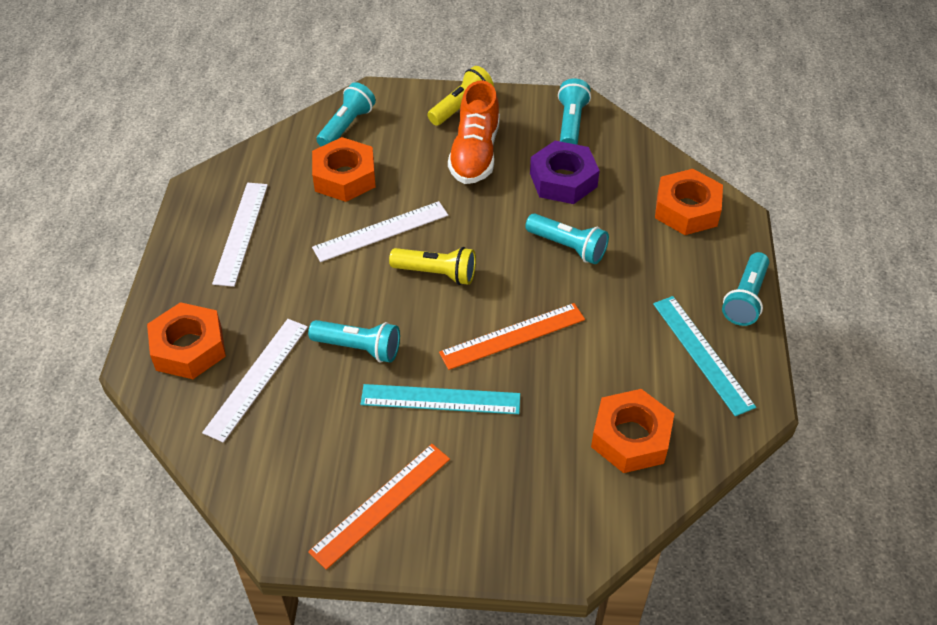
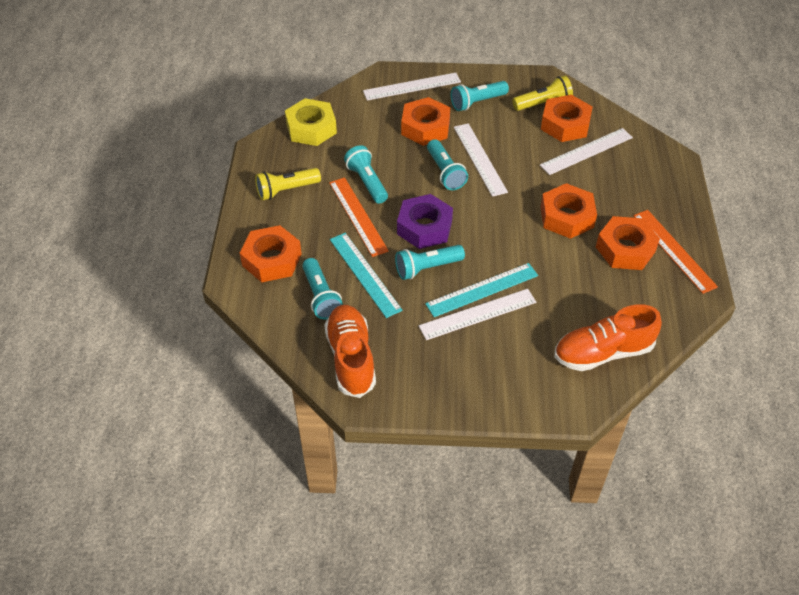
orange nut: [147,302,226,379] [312,137,376,202] [591,389,674,473] [655,169,723,235] = 4 -> [240,225,302,282] [401,97,450,146] [541,95,593,142] [541,183,597,239] [596,216,660,270] = 5
orange shoe: [448,80,500,184] = 1 -> [324,305,376,398] [554,304,662,371] = 2
white ruler: [202,319,308,443] [212,183,268,287] [312,201,448,262] = 3 -> [363,73,461,100] [419,289,536,340] [454,123,508,197] [540,128,633,175] = 4
yellow nut: none = 0 -> [285,98,337,146] = 1

